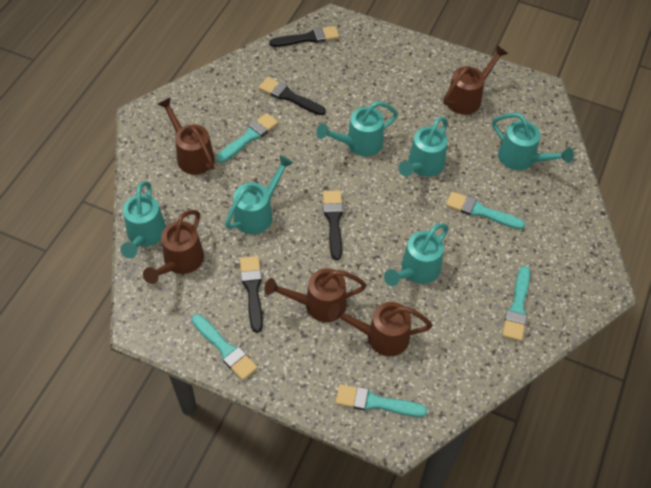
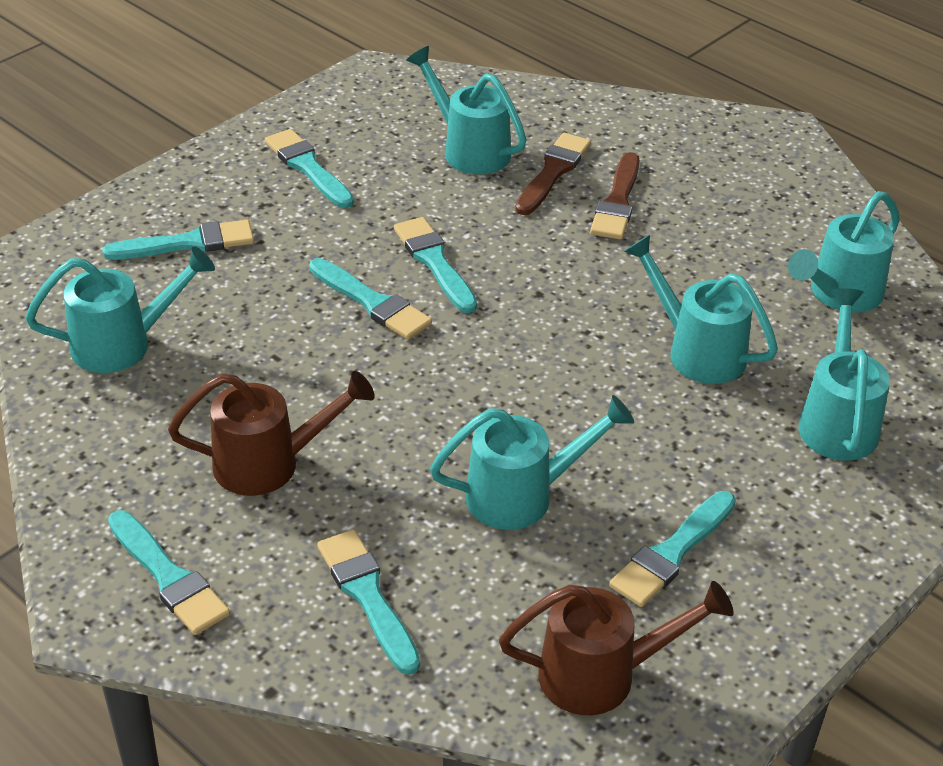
black brush: [240,256,263,333] [259,77,326,115] [269,26,339,47] [323,190,343,260] = 4 -> none = 0
brown brush: none = 0 -> [515,133,591,215] [590,152,640,240] = 2
brown watering can: [143,210,204,284] [158,97,215,175] [264,269,367,322] [328,302,432,356] [443,45,508,115] = 5 -> [168,371,375,496] [499,581,734,715] = 2
turquoise brush: [191,314,258,380] [216,113,278,163] [335,384,427,417] [446,191,525,230] [502,266,530,341] = 5 -> [102,220,254,260] [108,510,230,635] [265,129,354,208] [309,258,432,340] [317,529,420,675] [394,217,477,313] [609,491,736,607] = 7

